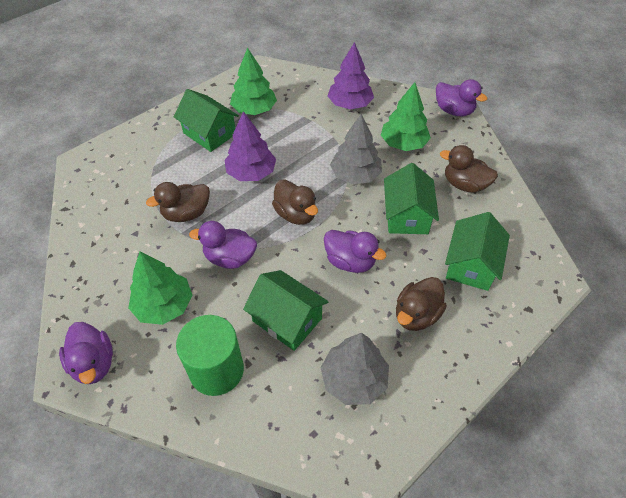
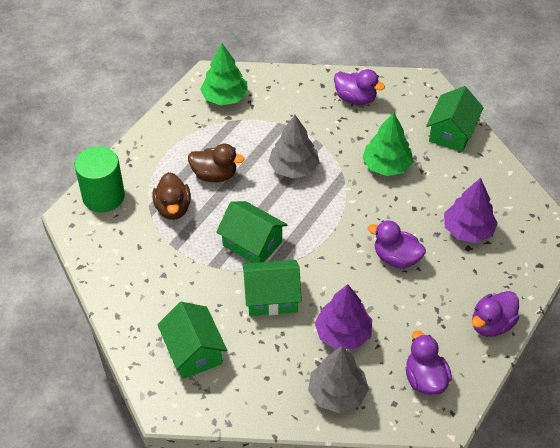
brown duck: [146,182,210,222] [272,179,318,225] [396,277,447,331] [440,145,498,193] = 4 -> [153,172,191,220] [188,144,245,182] = 2
green tree: [128,252,192,325] [230,47,277,115] [381,82,431,151] = 3 -> [200,43,248,105] [362,112,413,176] = 2

